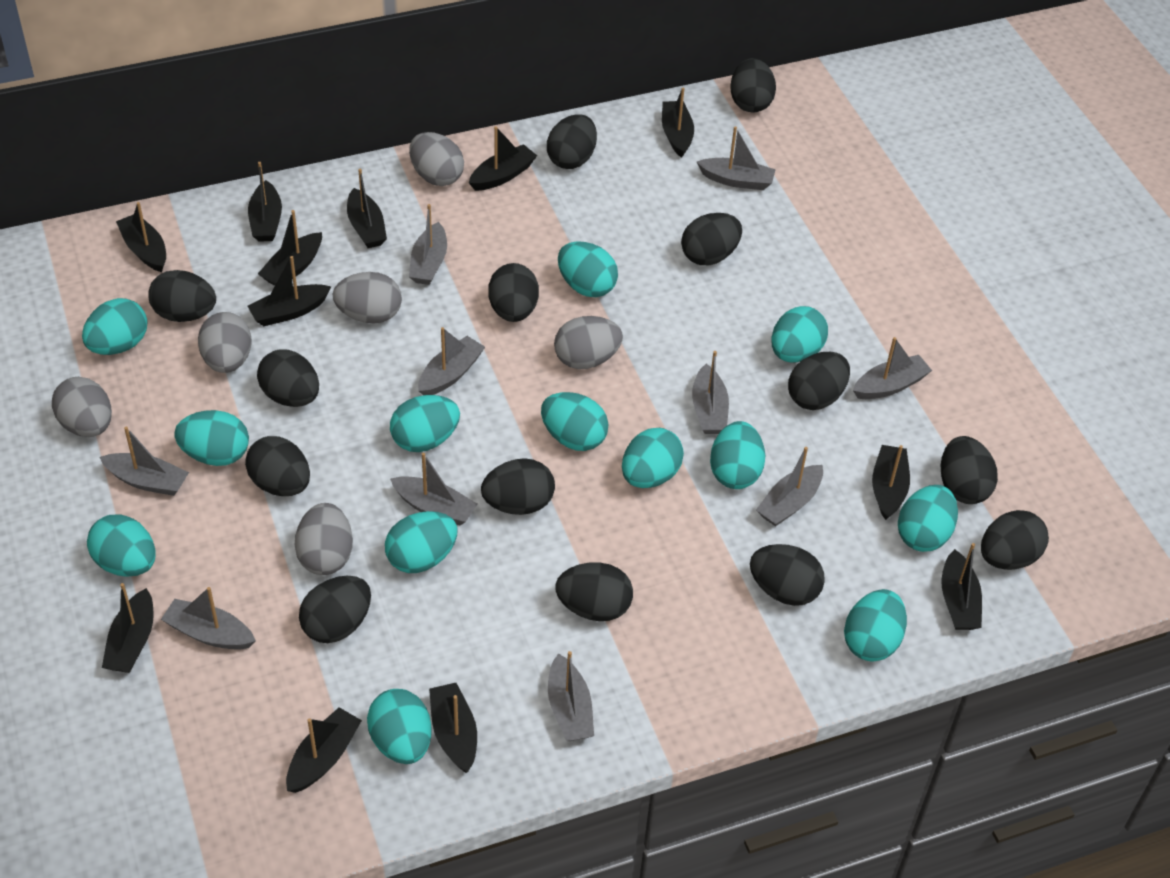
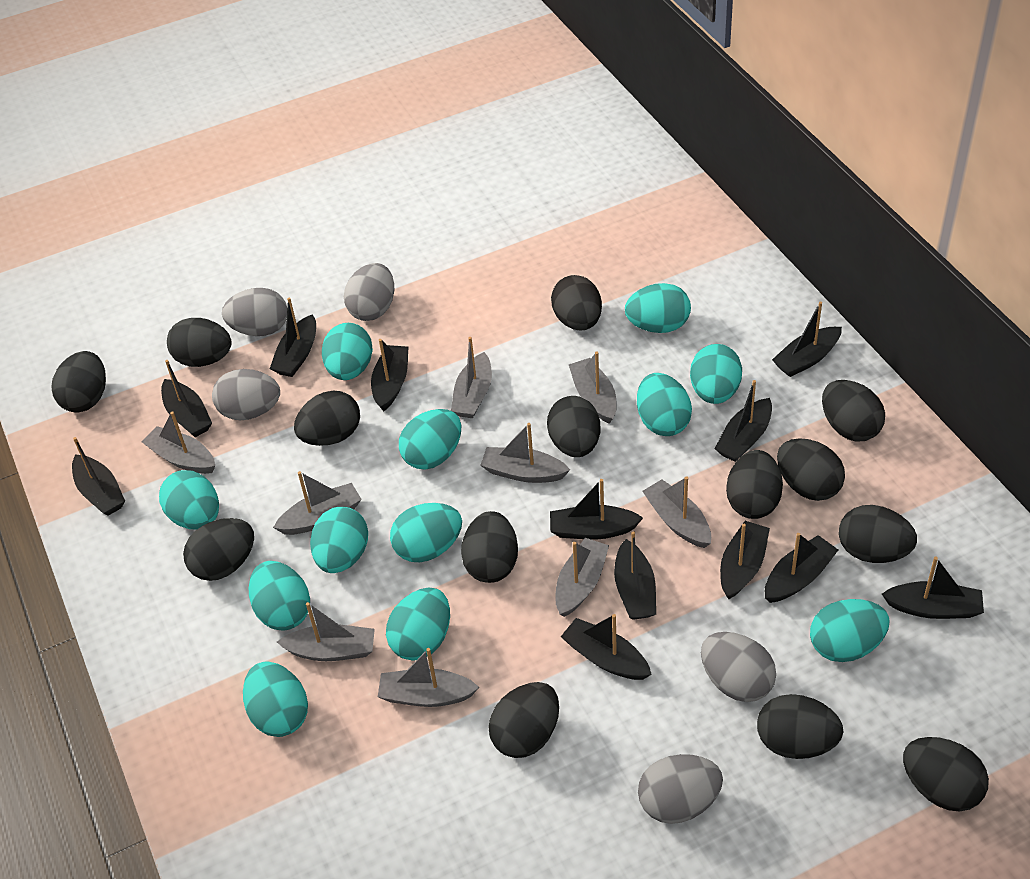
grey boat: [100,426,189,496] [161,587,256,650] [390,453,478,525] [409,204,447,285] [418,327,485,395] [548,651,594,741] [692,351,729,434] [697,126,776,190] [756,447,823,527] [853,337,932,399] = 10 -> [141,411,215,474] [273,471,362,535] [277,602,375,661] [378,648,479,707] [451,337,492,418] [480,423,570,483] [555,538,609,617] [569,352,617,424] [642,476,711,548] = 9
grey egg: [52,377,112,437] [198,312,251,373] [295,503,353,575] [333,272,402,323] [409,132,464,186] [554,316,623,369] = 6 -> [212,369,280,420] [222,288,287,336] [344,263,394,321] [638,754,723,824] [701,632,776,702] = 5
turquoise egg: [82,298,147,355] [87,514,156,577] [174,410,249,466] [367,689,432,764] [385,511,457,573] [390,395,460,452] [541,392,608,451] [558,241,618,297] [622,428,684,488] [710,421,765,489] [772,306,828,362] [844,589,907,661] [898,485,958,552] = 13 -> [159,470,219,529] [243,661,308,737] [249,561,310,630] [310,507,368,573] [322,323,373,380] [386,588,450,660] [390,503,462,562] [399,409,461,469] [625,283,691,333] [637,373,692,436] [690,344,742,404] [810,599,890,662] = 12

